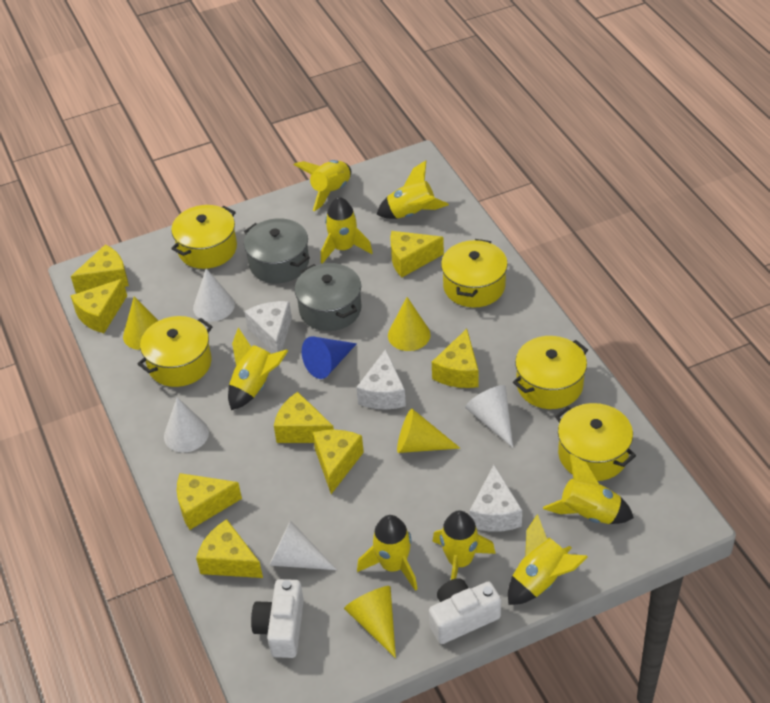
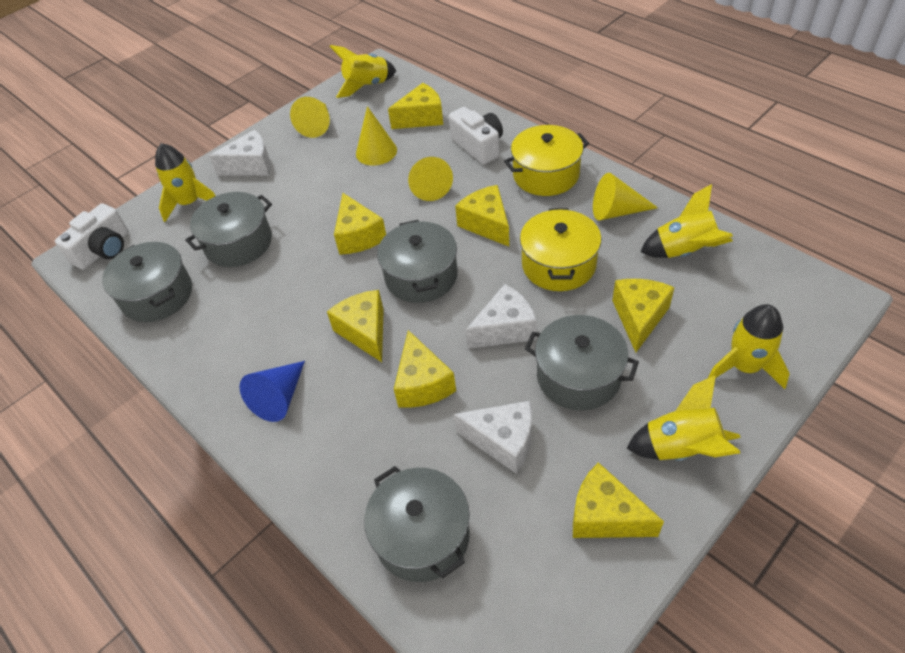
grey pot: [244,218,310,283] [295,263,362,331] = 2 -> [102,242,192,322] [185,192,272,267] [364,466,470,582] [377,220,458,303] [525,315,639,411] = 5
white cone: [164,397,209,452] [193,268,235,321] [269,520,337,570] [465,385,513,448] = 4 -> none = 0
yellow cheese: [71,244,129,293] [71,279,127,333] [177,473,242,530] [196,519,263,578] [274,392,334,443] [313,430,364,494] [390,231,444,277] [432,329,478,388] = 8 -> [327,290,384,362] [334,193,386,255] [388,83,443,129] [394,330,456,408] [455,185,509,247] [573,462,664,538] [612,279,675,352] = 7
yellow pot: [137,316,213,387] [171,205,237,269] [441,239,508,308] [513,336,588,409] [555,403,636,481] = 5 -> [504,125,589,196] [520,208,601,291] = 2
yellow rocket: [228,328,288,410] [294,160,351,211] [321,197,373,264] [357,515,418,591] [376,160,449,219] [432,510,496,580] [508,514,588,605] [543,454,634,524] = 8 -> [155,143,215,222] [329,45,396,98] [627,375,741,461] [640,184,733,258] [707,304,790,389] = 5

